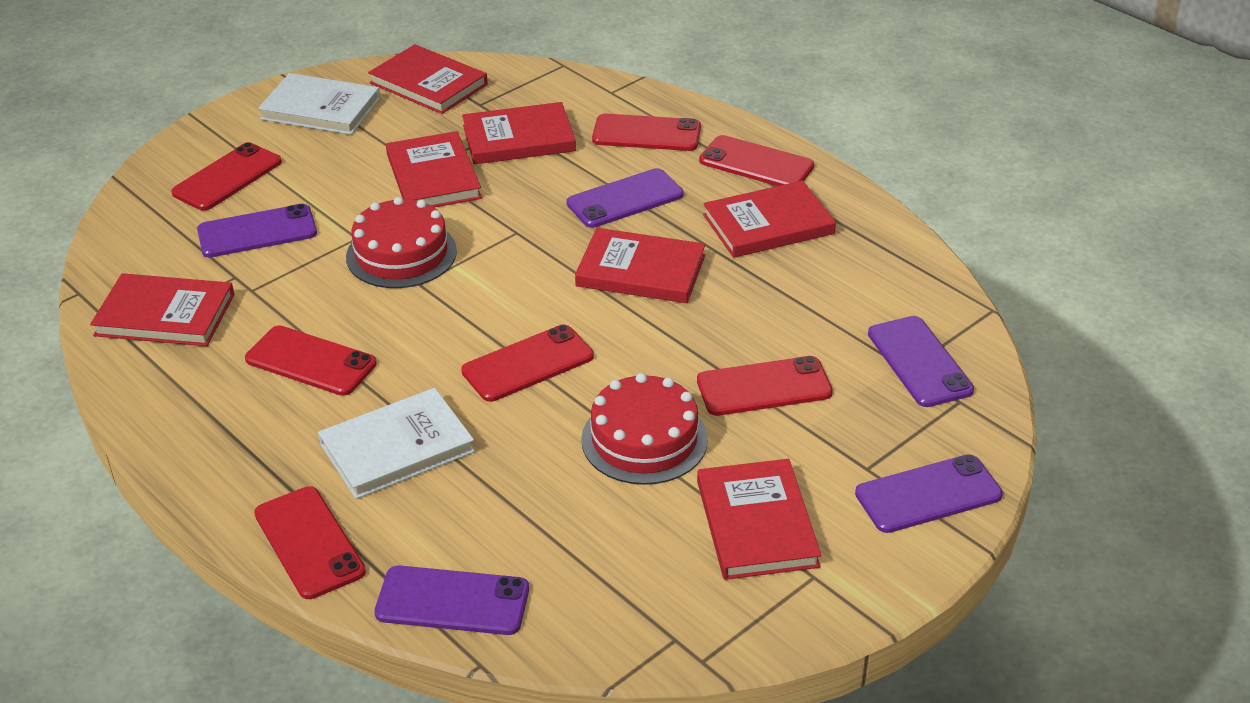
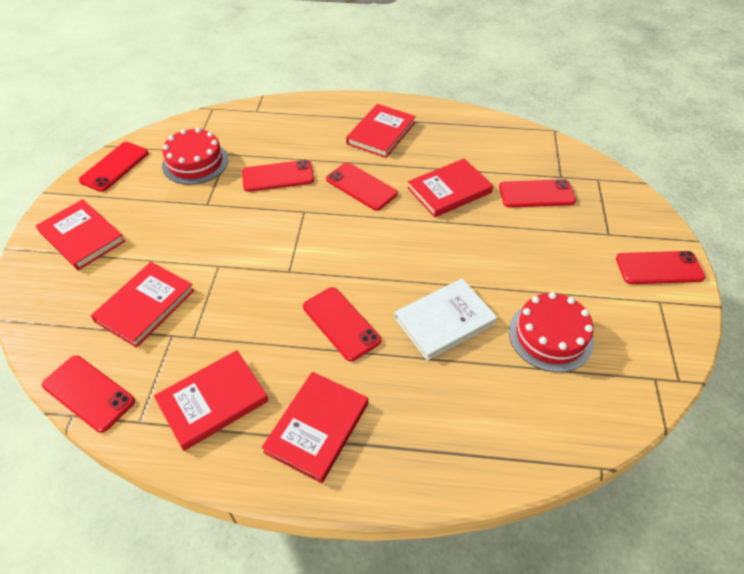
purple phone: [197,204,317,257] [374,565,529,635] [567,168,684,228] [855,454,1003,533] [868,316,974,407] = 5 -> none = 0
red book: [90,273,234,346] [368,44,488,114] [386,131,482,207] [462,102,576,164] [575,228,706,303] [697,459,821,580] [703,181,836,258] = 7 -> [36,199,125,270] [91,262,195,348] [154,350,269,451] [262,372,368,483] [346,104,416,158] [408,158,493,217] = 6
white book: [258,73,380,135] [318,388,475,499] = 2 -> [394,279,498,361] = 1

